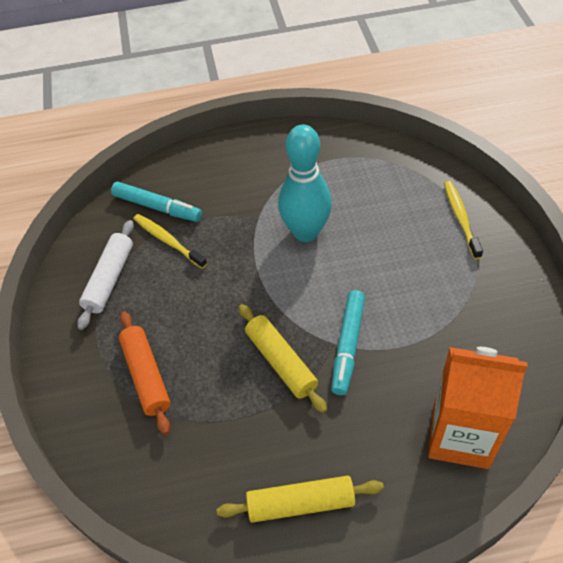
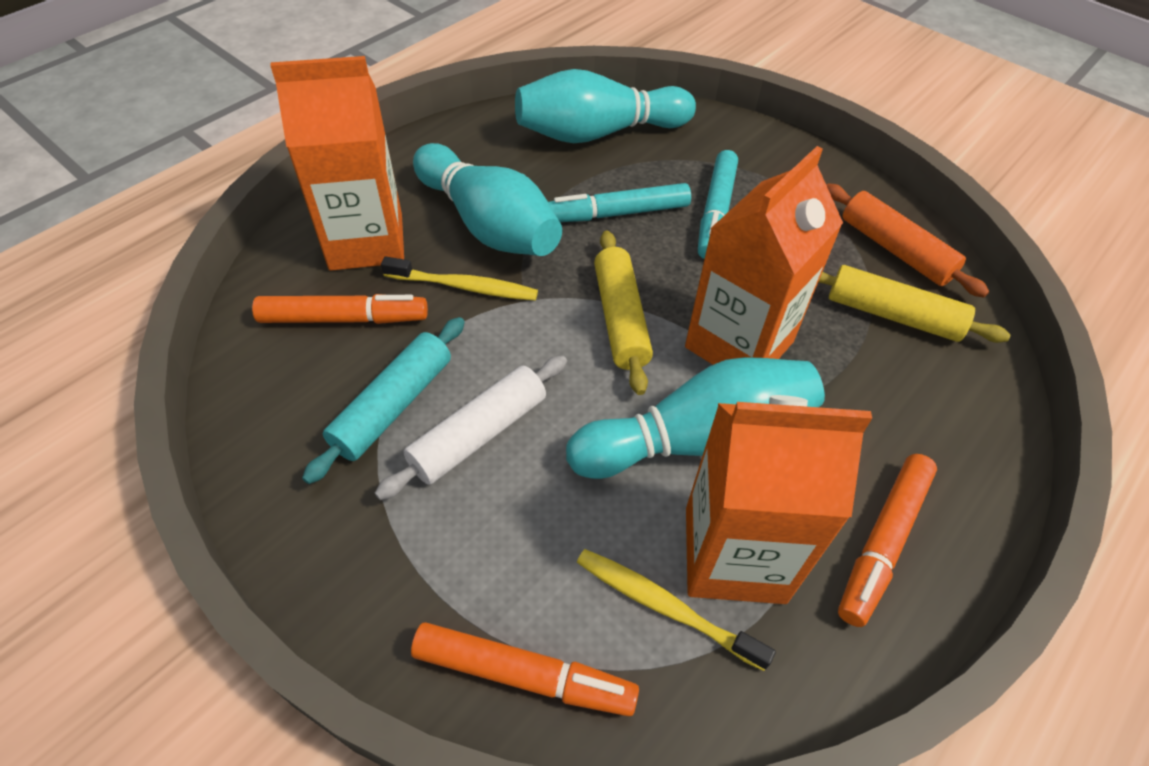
orange carton: [428,347,528,469] = 1 -> [270,56,404,271] [685,146,843,365] [686,395,872,604] = 3
orange marker: none = 0 -> [252,294,428,324] [411,622,639,716] [838,454,937,627] = 3
turquoise bowling pin: [278,125,332,242] = 1 -> [413,143,562,256] [515,69,696,143] [566,357,825,479] = 3
turquoise rolling pin: none = 0 -> [302,317,465,484] = 1

